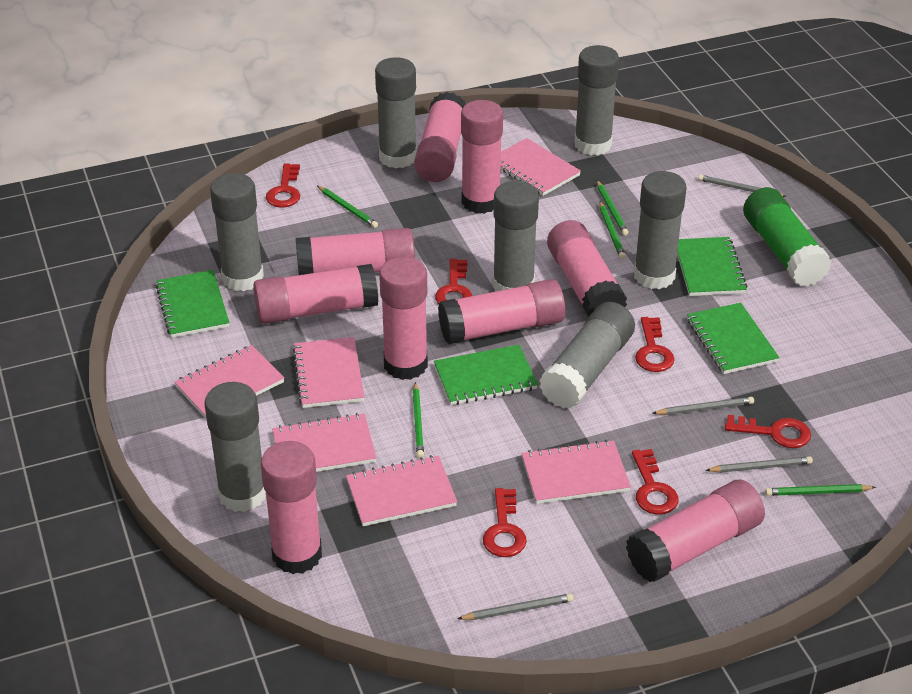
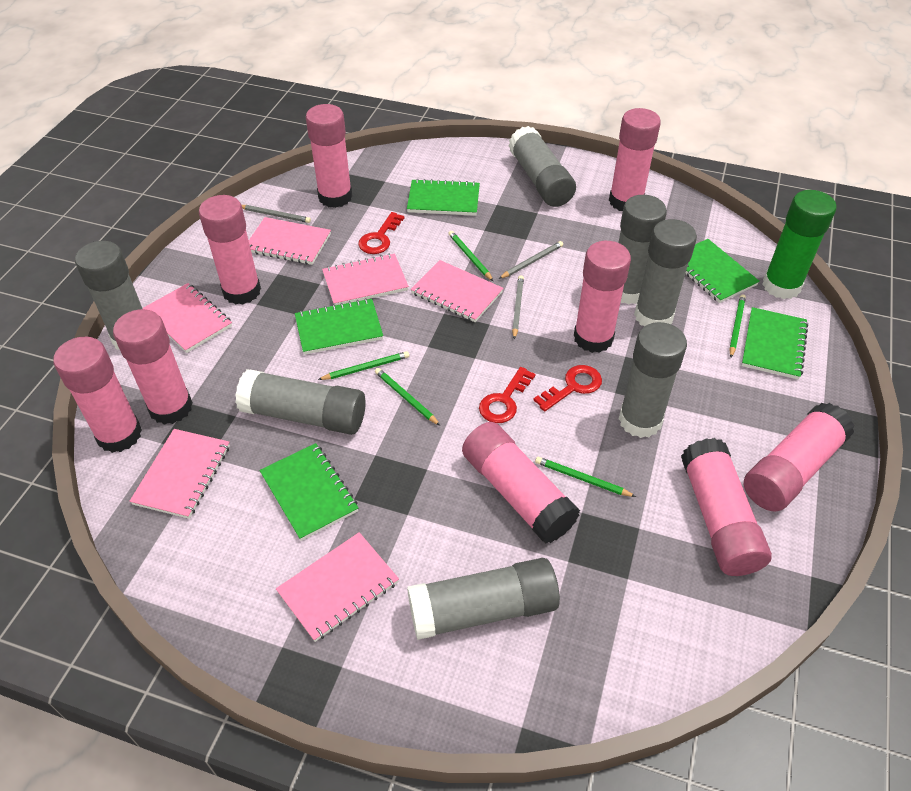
green notebook: [155,270,230,338] [434,345,538,405] [677,237,747,296] [687,303,780,374] = 4 -> [260,443,358,541] [295,298,383,355] [407,179,480,216] [685,239,760,303] [742,307,808,379] = 5
grey pencil: [457,594,574,620] [652,397,754,415] [698,175,787,197] [705,456,813,473] = 4 -> [242,205,311,223] [499,241,563,279] [512,275,524,339] = 3
red key: [266,163,300,208] [435,259,472,304] [483,488,527,557] [632,449,678,515] [635,317,675,372] [725,415,811,448] = 6 -> [358,212,404,254] [479,367,536,423] [534,365,602,412] = 3

